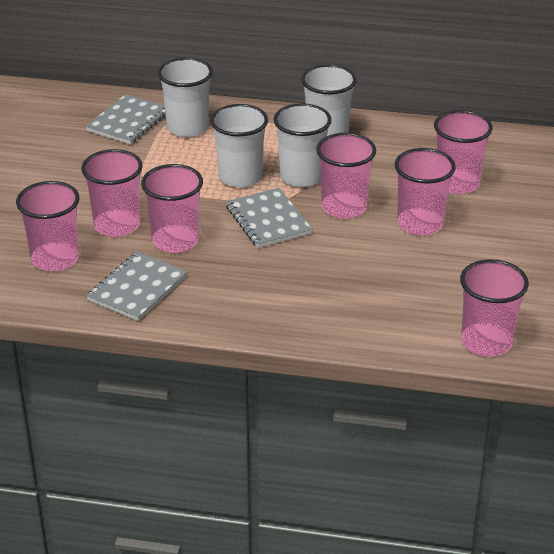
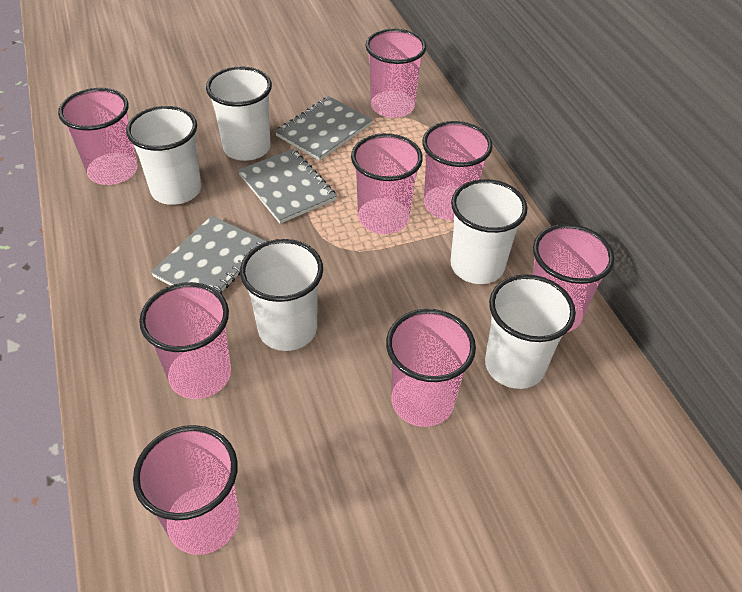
pink cup: [16,181,79,271] [81,149,143,237] [141,164,203,253] [316,133,376,219] [395,148,456,235] [434,110,493,194] [460,259,529,356] = 7 -> [58,88,138,185] [133,425,239,555] [139,282,231,399] [351,133,423,234] [365,29,426,118] [386,309,476,427] [422,121,493,220] [532,224,614,332] = 8
white cup: [158,58,213,137] [210,104,268,188] [273,103,332,187] [301,64,357,136] = 4 -> [126,106,201,205] [206,67,272,161] [240,239,323,351] [451,179,528,284] [485,274,576,389] = 5

